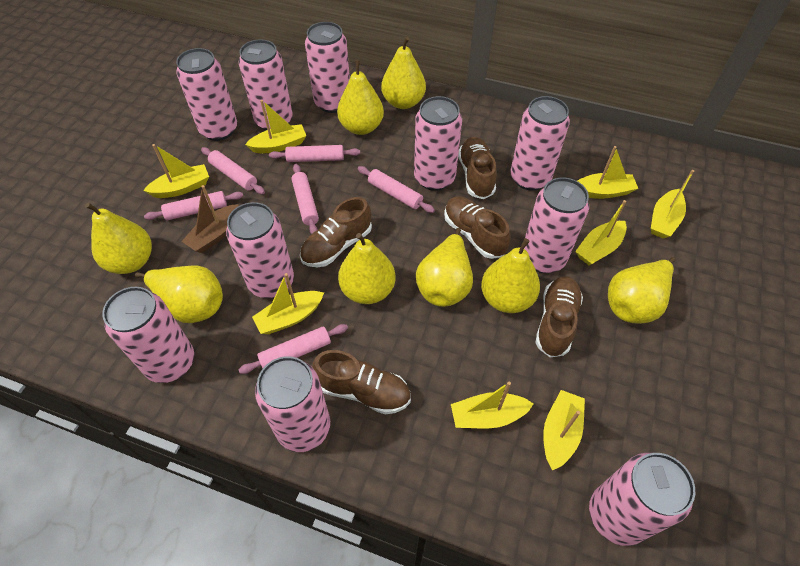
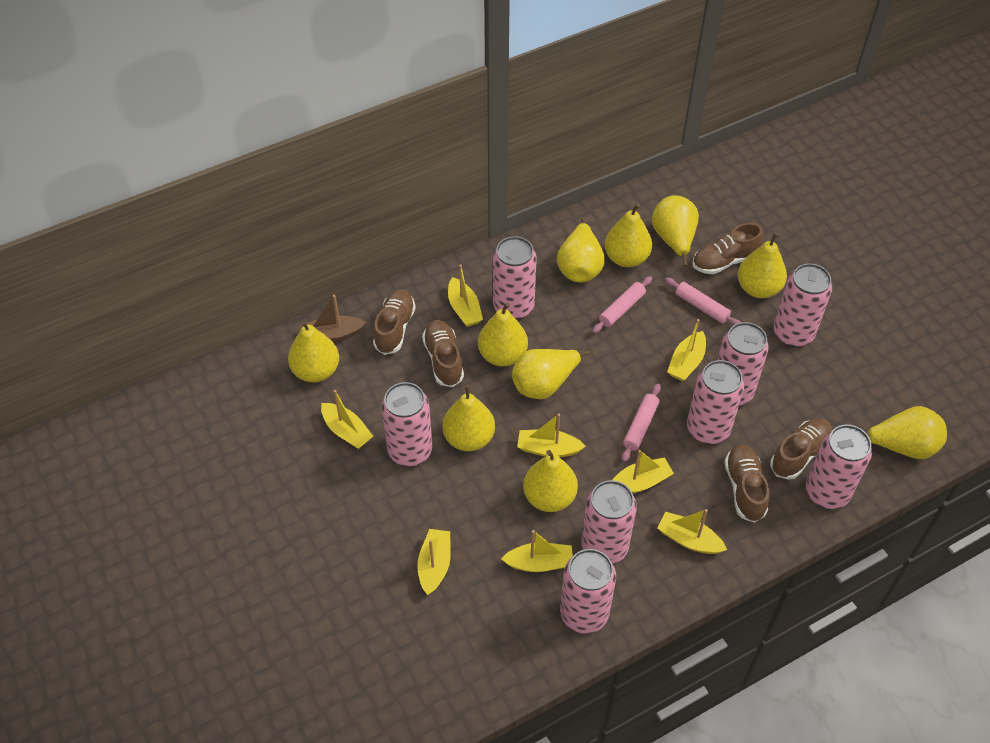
pink can: [102,287,194,383] [176,48,237,141] [226,202,294,298] [239,39,293,130] [255,356,330,452] [305,22,350,113] [414,96,462,191] [510,96,570,191] [524,177,589,273] [589,453,695,546] = 10 -> [381,382,432,466] [493,236,537,320] [560,549,616,634] [581,480,637,564] [687,360,744,444] [717,322,769,405] [774,264,832,347] [806,425,872,509] = 8
pink rolling pin: [144,191,243,221] [201,147,265,194] [238,324,348,374] [269,145,360,162] [292,164,319,234] [358,166,435,213] = 6 -> [592,276,652,333] [622,384,661,462] [665,278,741,326] = 3
yellow pear: [85,202,152,274] [135,265,223,323] [337,60,384,135] [338,233,396,304] [381,37,426,109] [416,228,473,307] [481,238,540,313] [608,257,676,324] = 8 -> [288,321,339,382] [442,385,495,451] [478,303,528,366] [512,349,591,399] [523,450,578,512] [557,218,605,283] [605,203,652,267] [652,195,699,266] [738,233,787,298] [867,406,947,459] = 10

